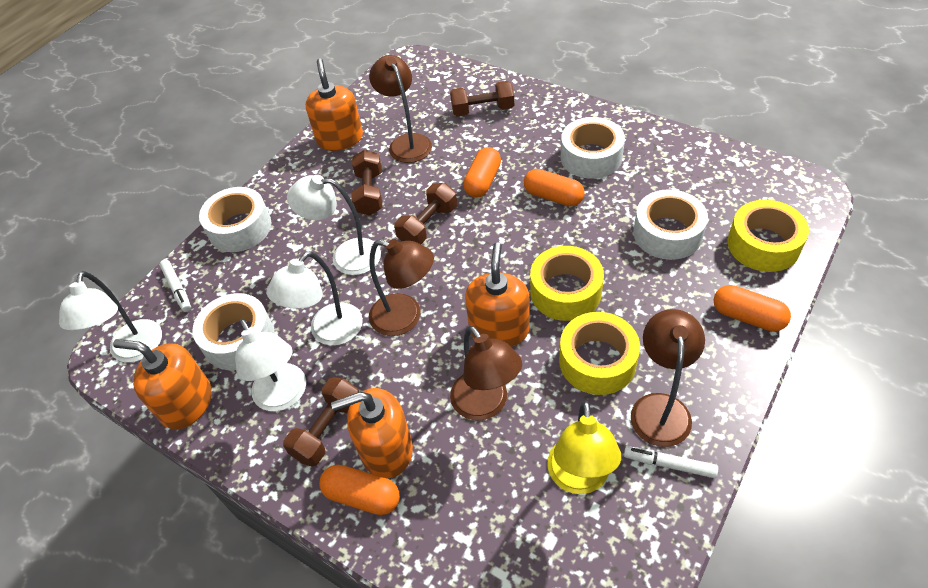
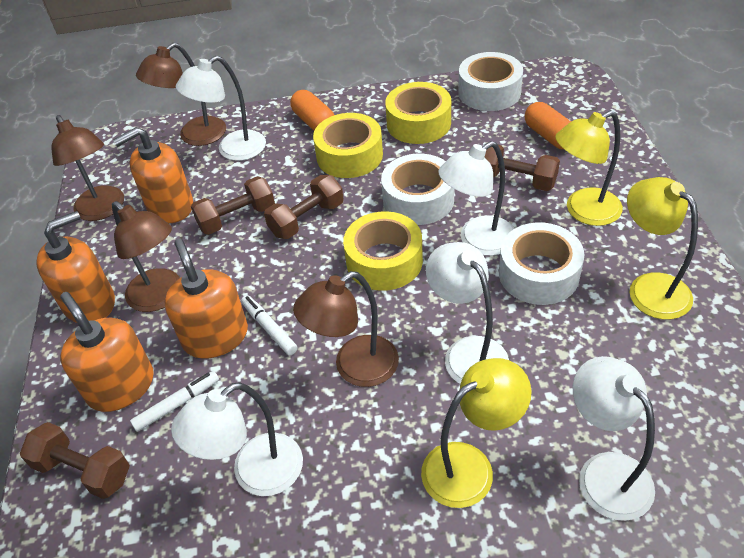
orange capsule: [319,465,400,515] [463,147,501,198] [524,169,585,206] [714,285,791,332] = 4 -> [290,90,334,131] [525,102,571,149] = 2
white lamp: [59,271,162,362] [235,319,306,411] [266,251,363,346] [287,175,381,275] = 4 -> [171,382,303,496] [176,56,266,161] [426,242,509,384] [438,141,515,256] [572,356,655,521] = 5
white tape: [192,293,275,370] [199,187,271,252] [561,117,625,179] [633,189,708,260] = 4 -> [381,154,454,225] [458,52,523,111] [499,222,584,305] = 3
yellow lamp: [547,400,621,494] = 1 -> [421,358,532,508] [555,110,623,226] [627,177,698,320] = 3

